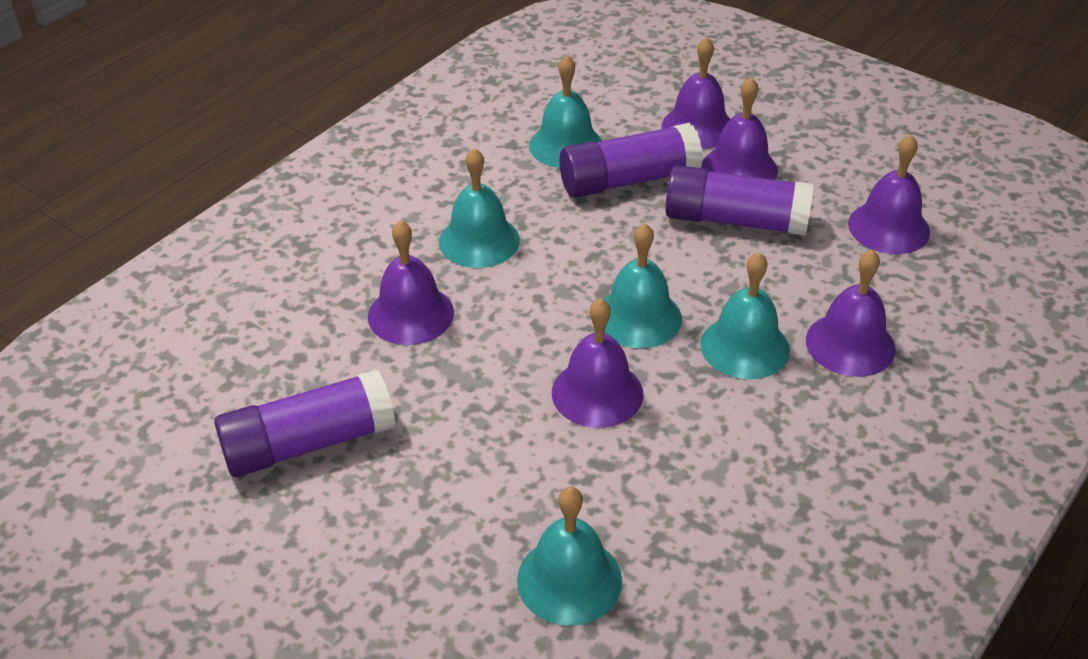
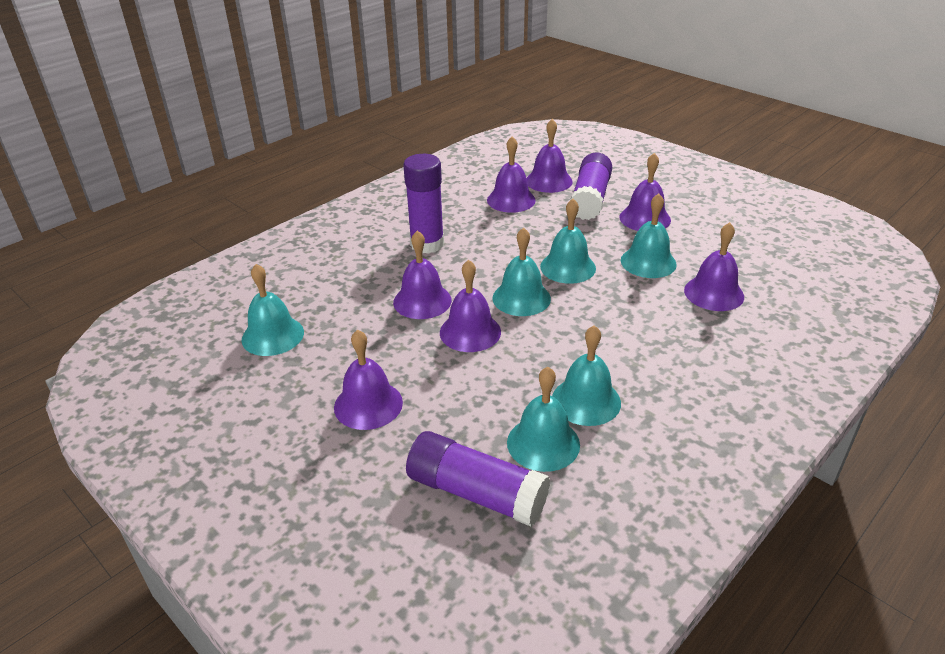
purple bell: [368,220,454,345] [552,298,643,428] [661,37,730,149] [701,77,778,180] [806,250,896,377] [848,135,930,254] = 6 -> [334,330,403,430] [393,230,452,319] [440,260,501,352] [487,136,536,213] [527,119,573,193] [619,153,671,231] [684,222,744,311] = 7
turquoise bell: [439,148,520,268] [517,487,622,626] [529,55,602,168] [604,223,682,348] [700,252,790,379] = 5 -> [241,264,304,356] [492,227,551,316] [507,367,580,472] [540,199,596,284] [552,325,621,426] [621,193,677,278] = 6

